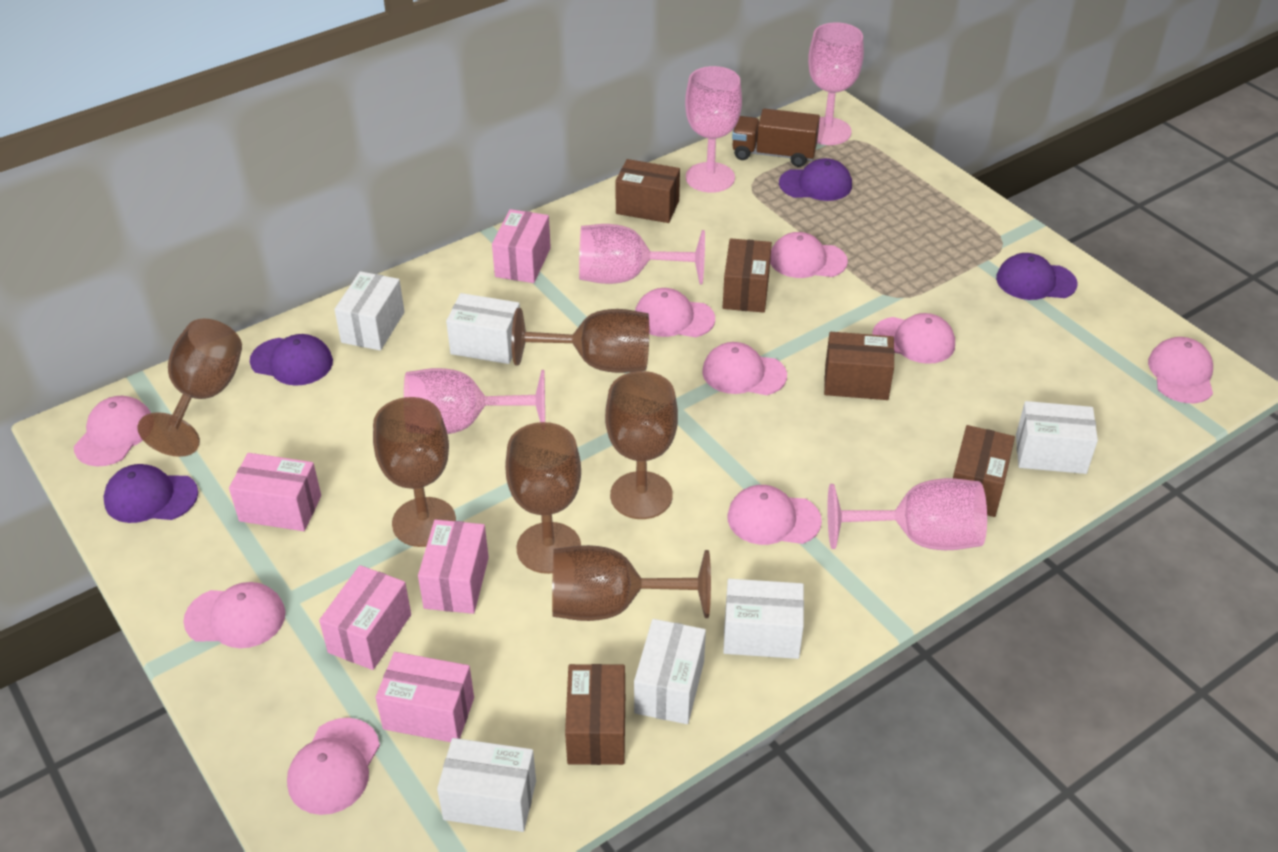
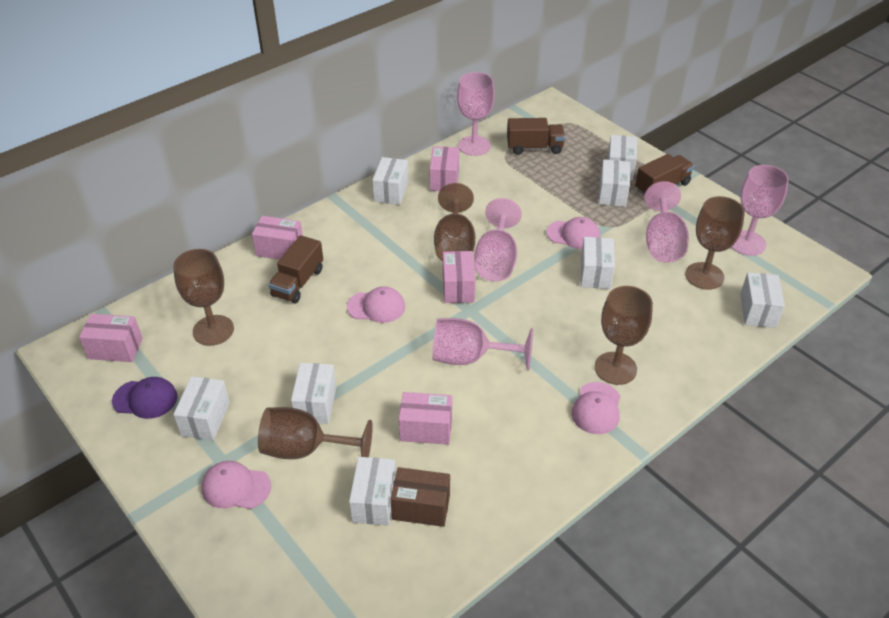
brown box: [565,664,625,765] [615,159,680,223] [723,238,772,313] [824,332,895,400] [953,425,1015,517] = 5 -> [390,467,450,527] = 1
brown goblet: [137,319,242,457] [373,397,456,547] [505,422,581,574] [512,308,649,373] [552,545,711,621] [605,371,678,519] = 6 -> [173,249,234,346] [258,407,373,459] [434,183,475,261] [595,286,653,385] [685,196,745,290] = 5
brown truck: [732,108,820,167] = 1 -> [268,235,323,303] [507,118,565,155] [635,154,694,195] = 3
pink cap: [74,396,151,466] [183,582,286,648] [287,718,380,815] [635,288,715,337] [702,342,787,395] [727,485,822,545] [770,232,848,278] [872,313,955,364] [1148,337,1213,403] = 9 -> [202,461,271,509] [347,286,405,323] [547,217,600,249] [571,382,620,434] = 4
purple cap: [103,464,198,523] [250,334,333,386] [779,158,852,201] [996,253,1077,300] = 4 -> [112,377,177,419] = 1
white box: [334,271,405,351] [437,738,536,832] [446,293,520,364] [634,619,706,724] [723,579,804,659] [1016,401,1098,474] = 6 -> [173,376,230,440] [291,363,336,424] [349,457,396,526] [373,157,409,205] [581,237,615,289] [599,159,630,207] [607,135,637,181] [740,272,785,328] = 8

